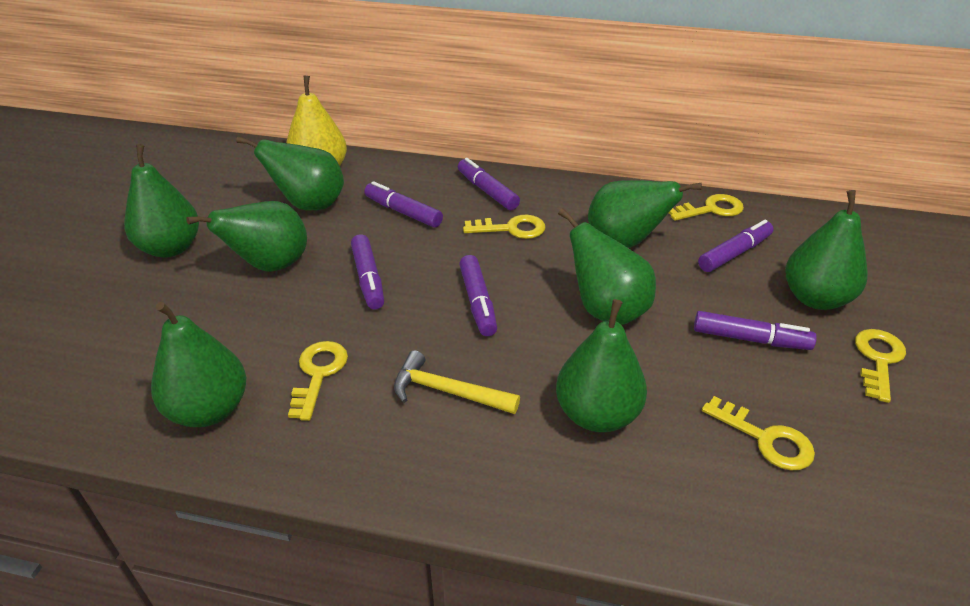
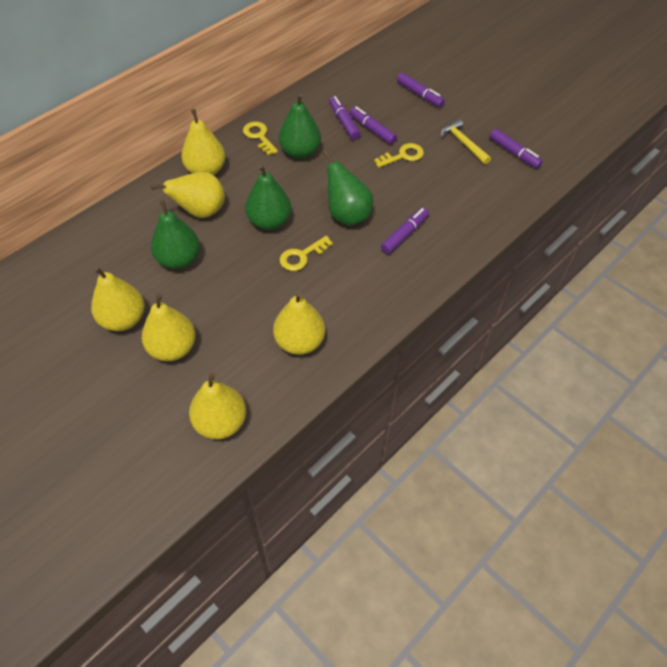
green pear: [124,144,199,258] [151,302,246,427] [186,201,307,272] [236,136,344,210] [556,299,647,432] [558,208,656,325] [588,181,702,248] [785,190,868,310] = 8 -> [151,200,200,269] [245,165,291,230] [279,93,321,159] [323,150,373,226] = 4
purple marker: [351,234,384,310] [364,181,443,227] [458,158,520,210] [459,255,497,336] [694,311,817,350] [698,220,774,272] = 6 -> [329,96,361,140] [350,106,397,145] [381,208,429,254] [397,73,445,107] [490,129,543,168] = 5
yellow key: [288,341,348,421] [463,215,545,239] [669,194,744,221] [702,396,815,470] [855,329,906,403] = 5 -> [243,121,278,156] [280,236,333,271] [374,143,424,168] = 3
yellow pear: [286,75,347,166] = 1 -> [91,267,145,331] [142,294,196,361] [151,172,225,218] [181,109,226,175] [189,373,246,440] [273,292,325,355] = 6

